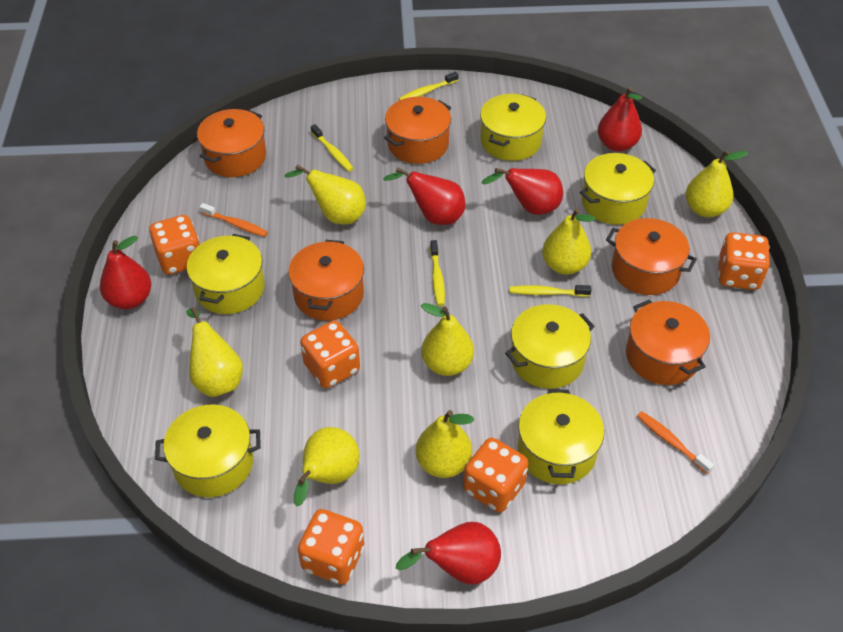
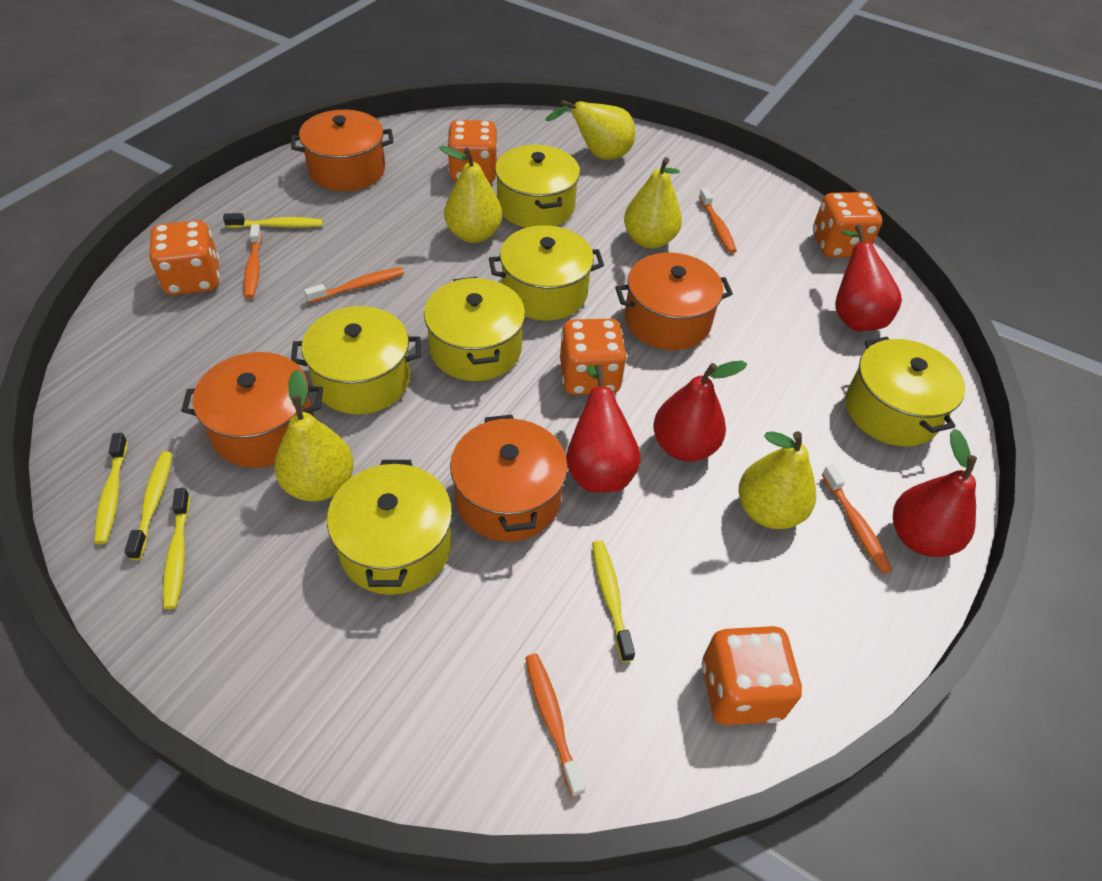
orange pot: [197,109,266,177] [288,240,364,321] [384,97,451,164] [606,218,697,295] [626,299,710,385] = 5 -> [181,352,323,468] [291,110,394,191] [450,415,568,542] [615,253,733,350] = 4
orange toothbrush: [200,203,268,237] [637,411,714,474] = 2 -> [244,224,262,299] [304,267,404,304] [526,653,585,797] [699,188,737,253] [822,465,892,574] = 5
red pear: [100,236,151,309] [383,167,465,225] [396,522,501,584] [482,168,563,215] [598,87,642,151] = 5 -> [566,364,641,492] [653,361,747,462] [835,224,902,331] [893,429,977,557] = 4
yellow pear: [186,307,243,397] [284,165,366,224] [294,427,359,507] [416,410,474,478] [421,303,474,376] [542,208,595,275] [686,150,748,217] = 7 -> [274,370,354,502] [439,146,502,243] [546,100,635,160] [624,157,682,249] [739,431,816,529] = 5
yellow toothbrush: [311,124,354,172] [399,71,459,100] [430,240,445,306] [510,285,592,297] = 4 -> [94,433,128,544] [125,451,172,560] [163,488,190,609] [223,213,323,228] [592,540,635,662] = 5

